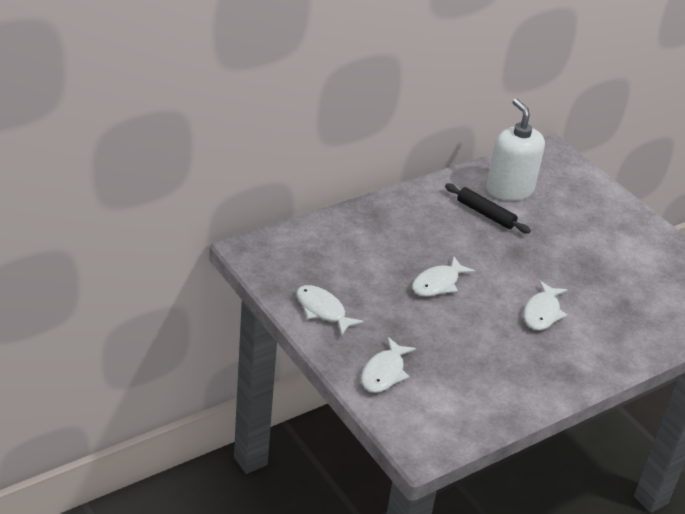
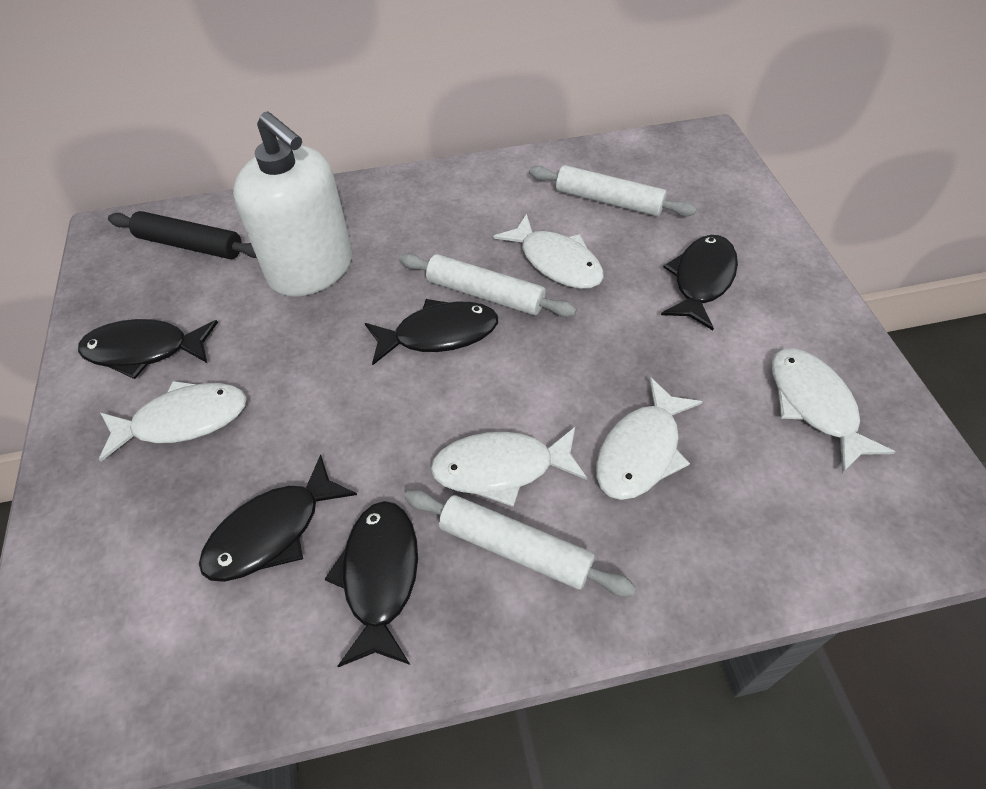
black fish: none = 0 -> [78,319,218,379] [199,454,357,582] [325,501,418,667] [365,299,498,365] [661,235,738,331] = 5
white fish: [296,285,364,336] [361,337,416,393] [412,256,475,297] [524,280,567,330] = 4 -> [99,381,247,462] [430,427,587,507] [493,214,604,289] [596,377,703,500] [771,348,895,473] = 5
white rolling pin: none = 0 -> [399,253,577,317] [405,490,636,597] [529,165,697,216] = 3

